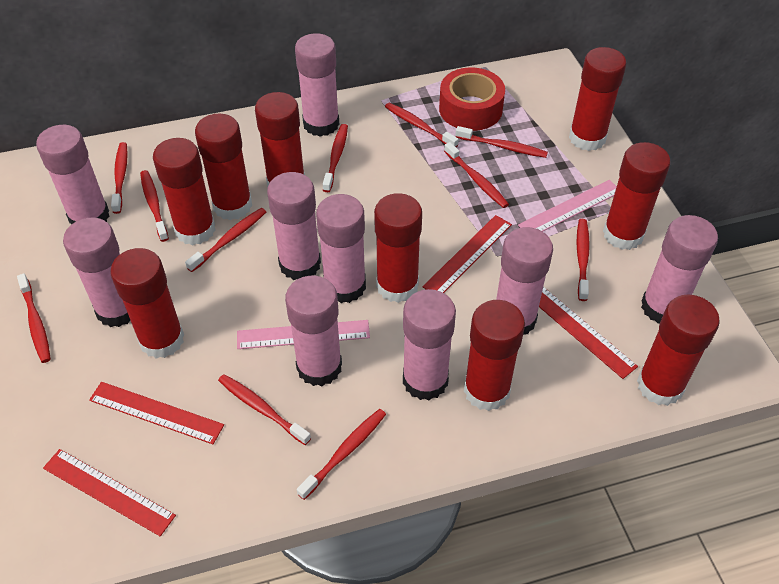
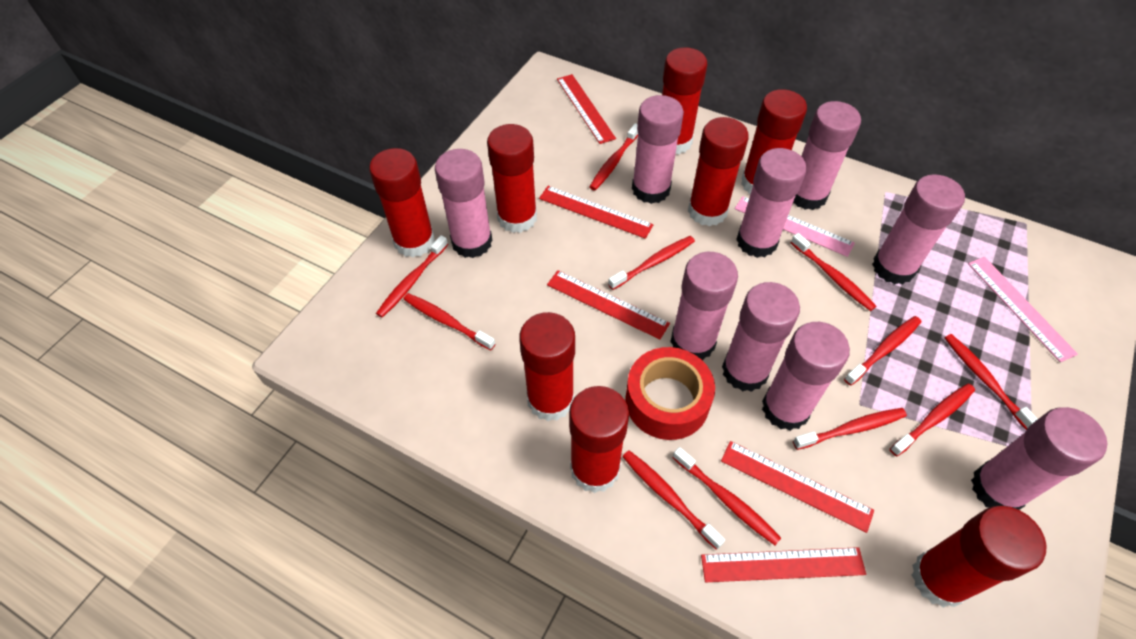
red glue stick: [110,248,184,358] [153,138,216,245] [195,113,252,220] [255,92,305,187] [374,193,422,303] [464,300,525,411] [569,47,626,151] [603,142,670,250] [637,294,720,406] = 9 -> [369,148,435,258] [487,124,537,233] [519,312,575,421] [569,386,629,493] [662,47,707,154] [688,117,749,226] [741,89,807,194] [911,506,1047,608] = 8
red ruler: [43,449,176,536] [89,382,224,444] [423,215,512,293] [539,287,638,379] = 4 -> [539,186,654,239] [547,270,670,339] [557,74,616,144] [701,547,866,582] [721,441,874,533] = 5

